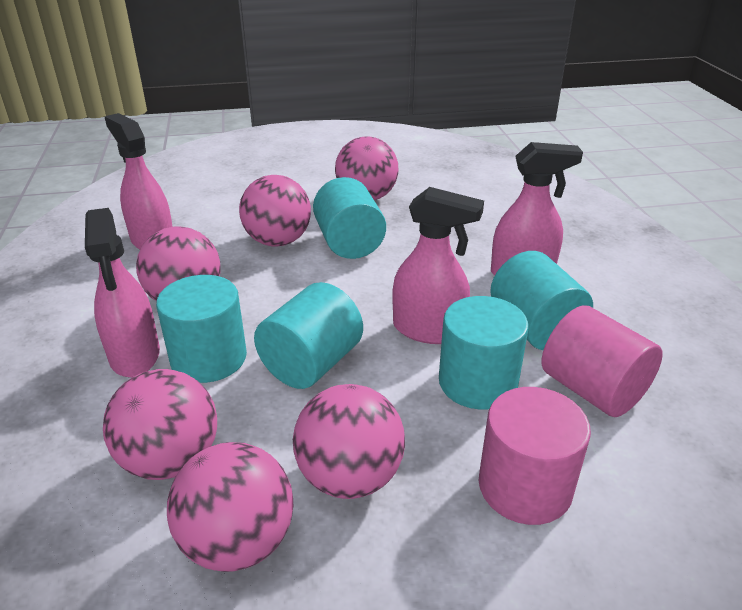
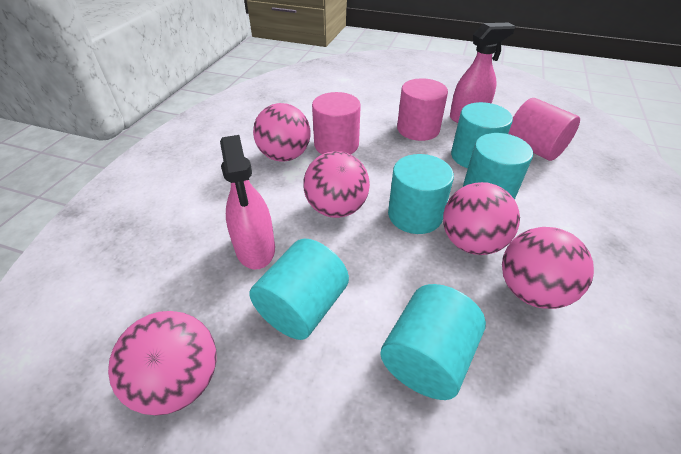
pink ball: [103,369,217,480] [136,226,220,301] [167,442,293,572] [239,175,311,247] [293,384,405,499] [335,136,398,200] = 6 -> [108,311,216,416] [253,103,311,162] [303,151,370,218] [443,182,520,255] [502,227,594,309] = 5
pink cylinder: [479,387,591,525] [542,305,663,417] = 2 -> [312,92,361,154] [397,78,448,141] [508,98,580,161] = 3
pink spray bottle: [85,208,160,378] [104,113,173,250] [392,187,484,344] [491,142,583,275] = 4 -> [220,135,275,270] [450,23,515,123] = 2

